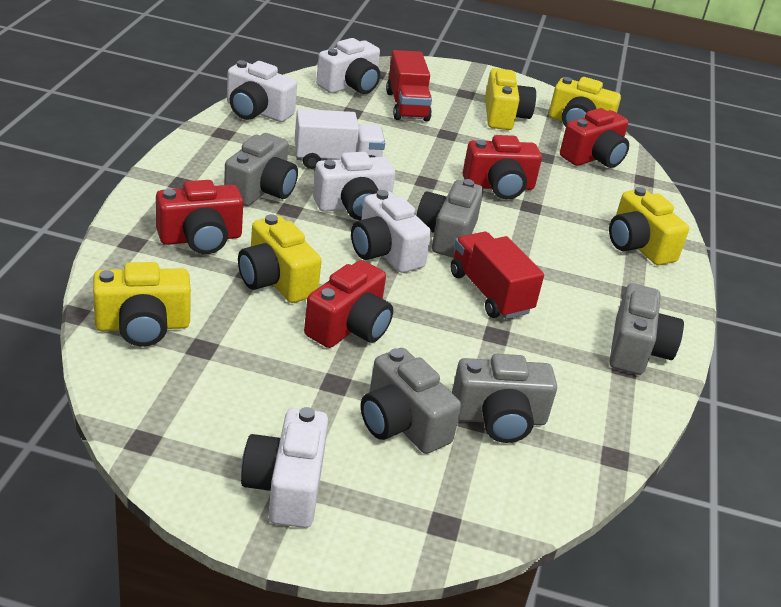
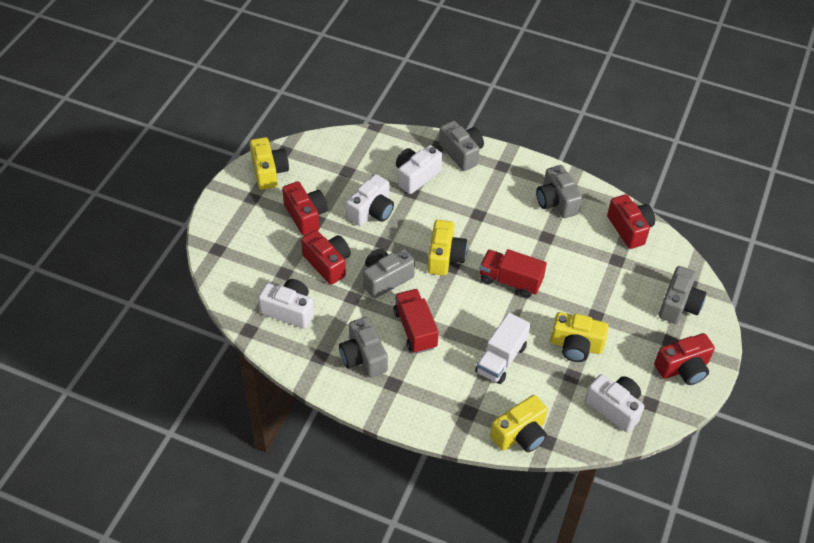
white camera: [227,60,297,122] [241,407,328,528] [313,152,395,220] [316,38,380,94] [351,190,431,273] = 5 -> [258,279,314,329] [346,174,394,226] [396,145,443,194] [585,374,644,432] = 4
yellow camera: [93,262,191,347] [238,214,322,303] [485,68,536,130] [549,77,621,127] [609,187,689,265] = 5 -> [250,137,289,190] [428,220,468,276] [490,395,548,452] [550,312,609,362] = 4

